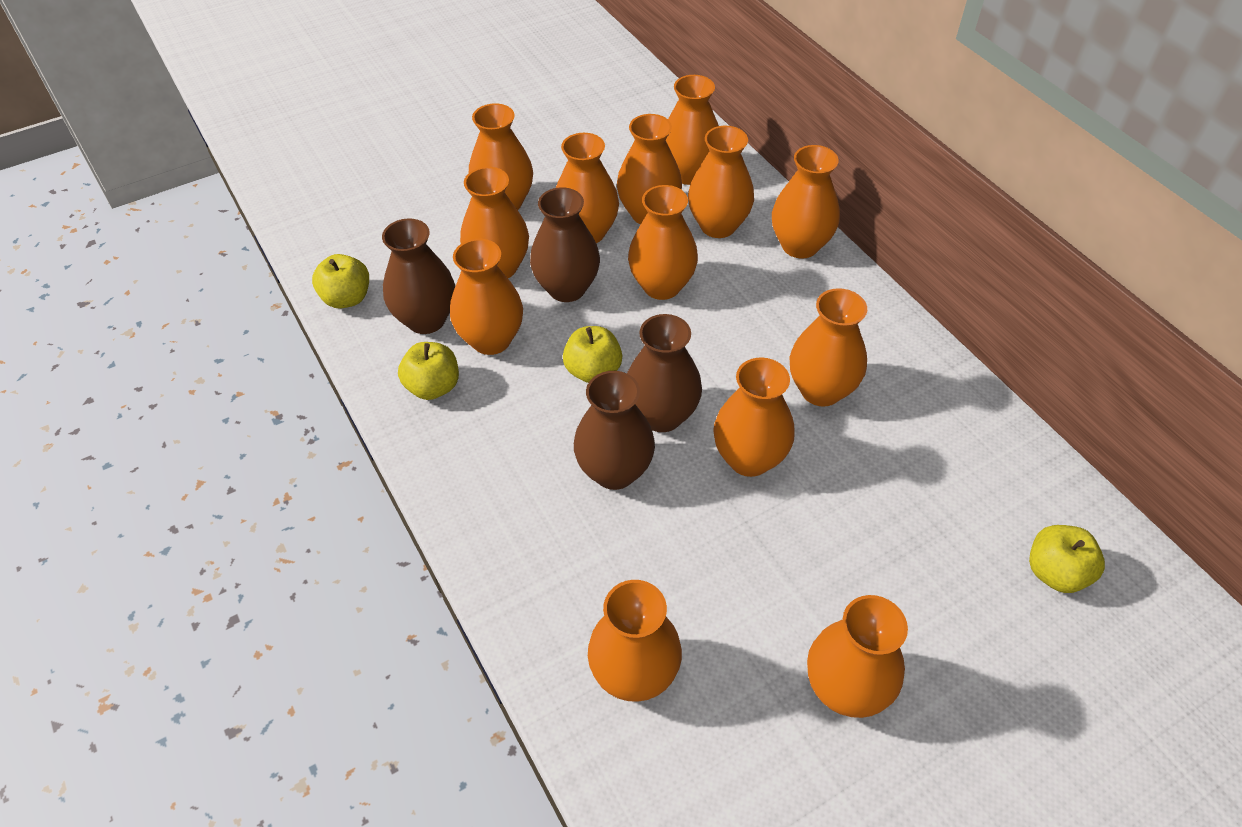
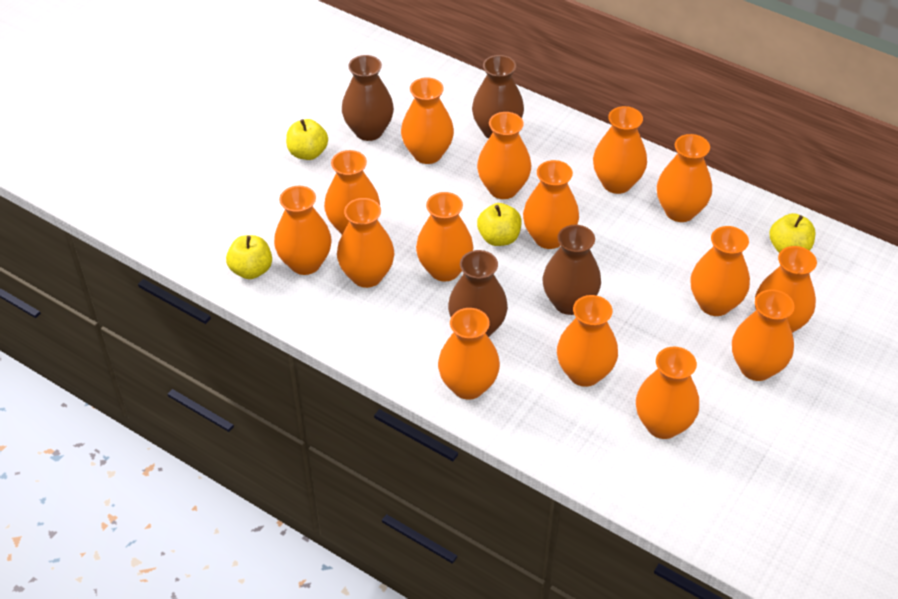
orange vase: [450,239,523,355] [460,167,529,278] [469,103,533,210] [556,133,619,243] [588,580,682,702] [617,114,682,224] [628,185,698,300] [666,75,719,185] [688,126,754,238] [713,357,795,477] [772,145,840,259] [790,288,867,407] [807,595,908,718] = 13 -> [274,186,331,275] [324,150,380,234] [337,198,395,288] [401,77,454,164] [416,192,473,282] [438,308,500,400] [477,112,531,199] [523,160,579,249] [557,295,618,387] [593,106,647,194] [636,347,699,439] [657,134,712,222] [690,226,750,316] [732,289,795,381] [755,246,817,333] = 15

